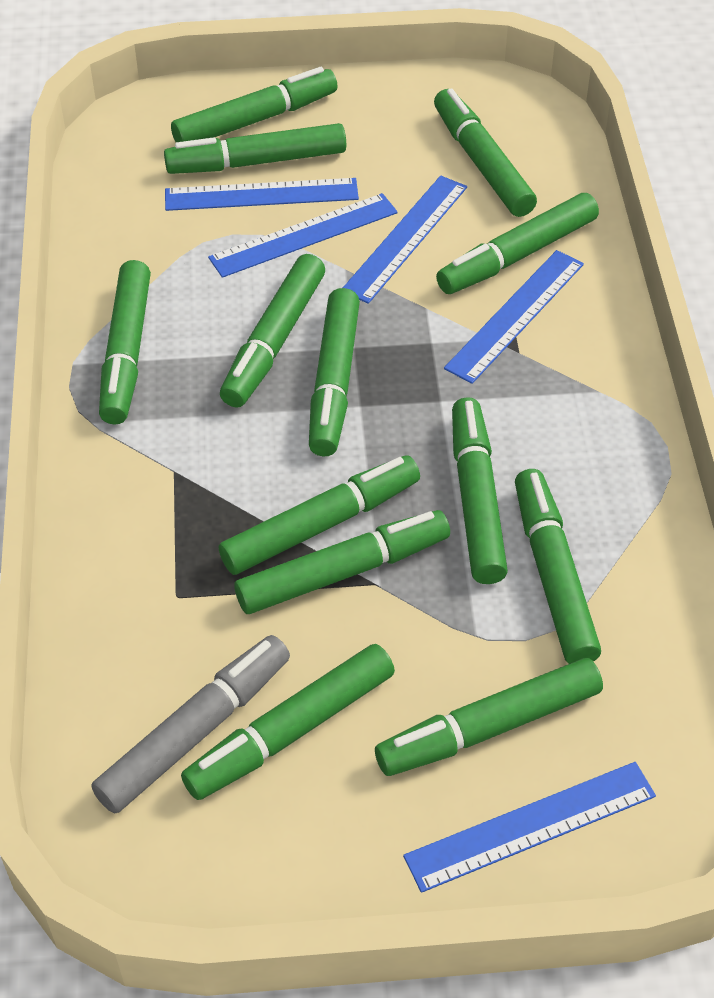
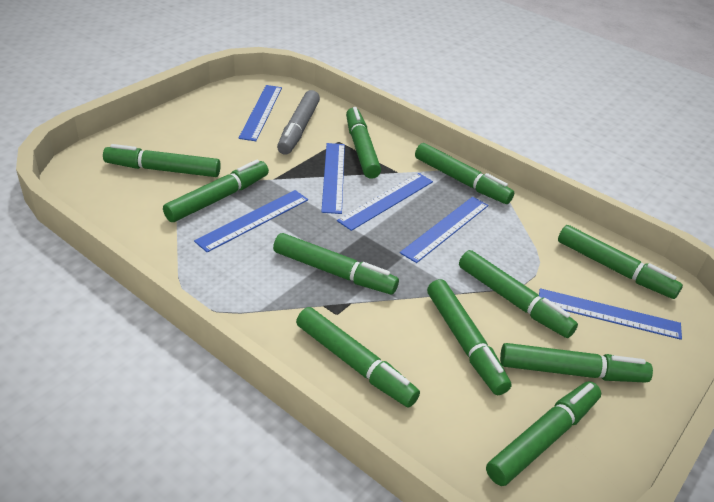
blue ruler: [165,178,359,211] [208,193,398,278] [343,176,467,304] [403,762,656,893] [444,250,584,384] = 5 -> [194,190,308,252] [239,85,282,141] [321,143,345,214] [337,173,433,231] [400,197,489,263] [539,288,682,340] = 6
green marker: [99,260,151,425] [164,123,346,174] [171,67,338,142] [181,644,395,800] [219,455,420,575] [220,254,325,408] [234,510,450,614] [309,288,360,456] [375,658,603,776] [434,88,537,217] [436,193,599,294] [452,397,508,584] [515,469,601,664] = 13 -> [103,144,221,177] [163,160,269,222] [273,233,399,295] [296,307,420,408] [346,107,381,179] [415,143,514,204] [427,279,512,395] [459,250,578,338] [486,381,601,486] [500,343,653,382] [558,225,683,299] = 11

